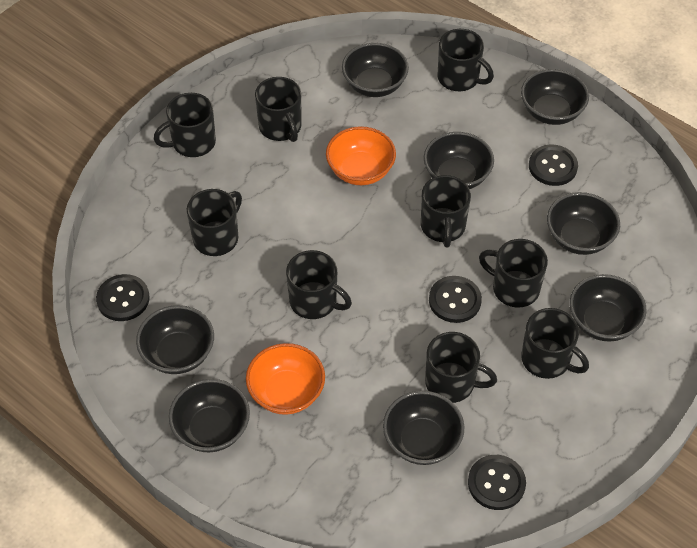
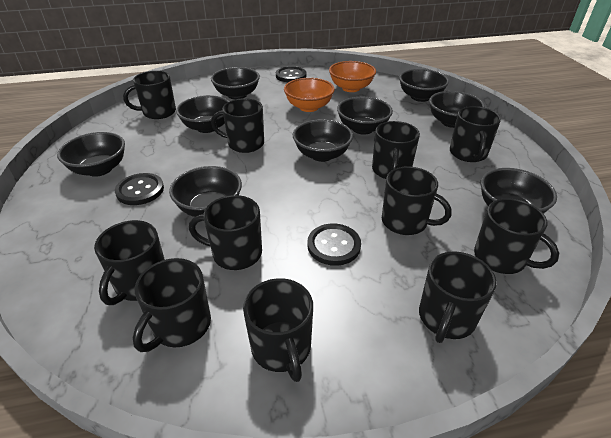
black bowl: [136,305,214,374] [169,379,250,452] [342,43,409,97] [383,391,464,465] [424,132,494,189] [521,69,589,125] [547,192,620,255] [570,274,647,341] = 8 -> [57,132,125,177] [169,166,242,217] [176,95,229,133] [211,67,260,100] [293,119,353,162] [337,97,393,134] [399,69,449,102] [429,91,485,128] [481,168,557,214] = 9
black button: [96,274,150,321] [429,276,482,323] [468,455,526,510] [529,144,578,186] = 4 -> [115,173,164,205] [276,66,306,82] [307,223,361,266] = 3
black mug: [154,93,216,157] [187,189,242,256] [255,77,301,142] [286,250,352,319] [421,175,471,248] [425,332,497,403] [438,29,494,91] [479,239,548,308] [521,308,589,379] = 9 -> [94,220,165,305] [123,71,176,119] [133,258,211,352] [189,195,262,270] [211,98,264,153] [243,278,313,382] [372,121,420,179] [382,166,452,235] [419,251,497,343] [450,106,501,162] [474,198,559,274] = 11

